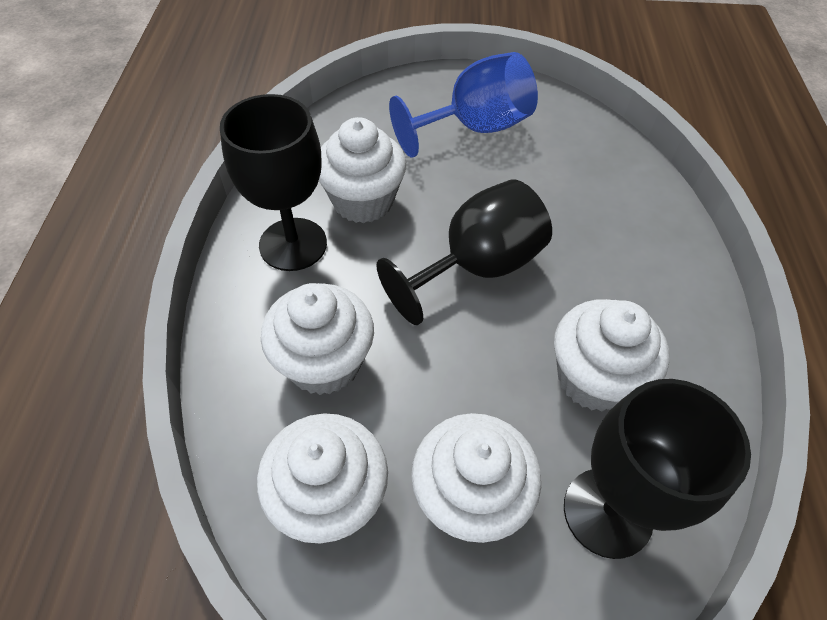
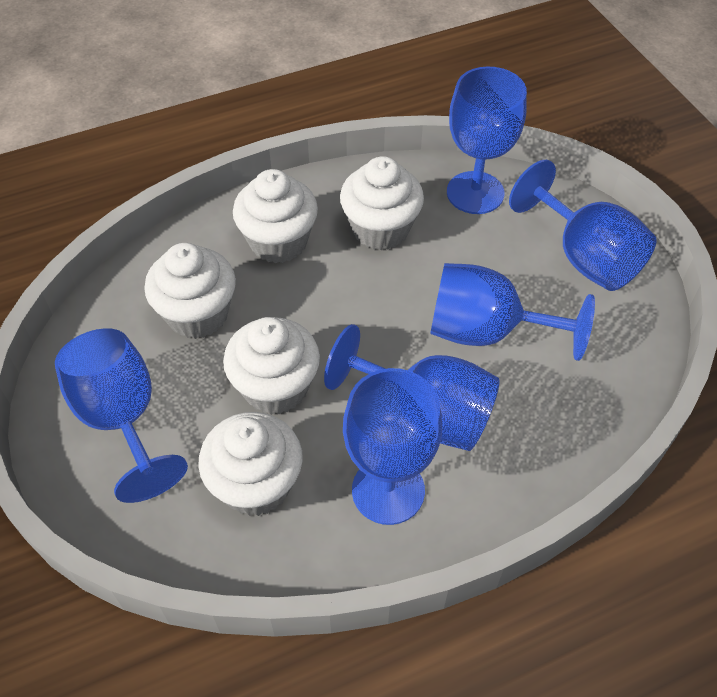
black goblet: [220,94,327,271] [376,180,552,325] [564,379,751,559] = 3 -> none = 0
blue goblet: [389,52,538,158] = 1 -> [55,328,188,503] [324,324,499,451] [343,368,442,525] [430,263,595,361] [447,66,527,214] [509,160,657,291] = 6

